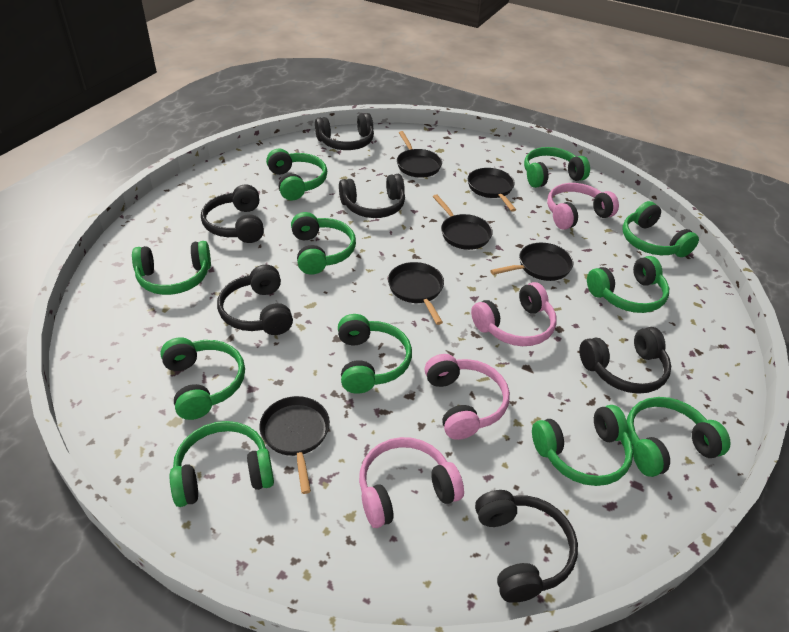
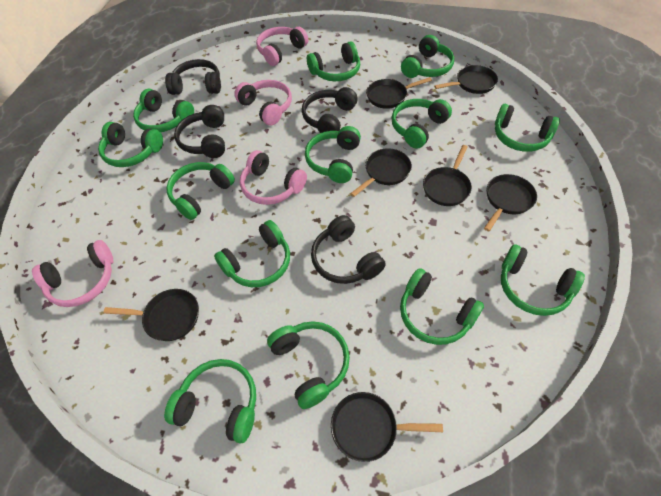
black headphones: [201,184,264,243] [217,265,293,335] [315,113,374,150] [339,174,405,218] [475,490,578,603] [579,327,671,394] = 6 -> [165,59,221,95] [174,105,225,158] [302,87,358,133] [311,215,386,284] = 4
black pan: [259,396,330,494] [388,262,444,325] [397,131,442,178] [433,194,493,250] [468,168,516,212] [490,243,573,281] = 6 -> [103,289,199,341] [331,392,443,462] [350,148,412,197] [366,77,432,109] [423,145,472,206] [434,65,498,94] [484,174,537,231] = 7
green headphones: [132,241,211,295] [160,337,245,420] [170,421,274,507] [266,149,327,201] [291,212,356,275] [338,314,412,394] [524,147,590,188] [532,405,634,486] [587,256,669,313] [622,201,699,257] [627,397,731,477] = 11 -> [98,122,163,167] [133,89,194,132] [164,359,256,443] [166,162,235,220] [214,220,290,287] [267,321,350,409] [305,126,361,183] [307,41,360,81] [391,99,452,149] [400,268,484,345] [401,35,454,78] [495,104,560,152] [501,244,585,316] = 13

